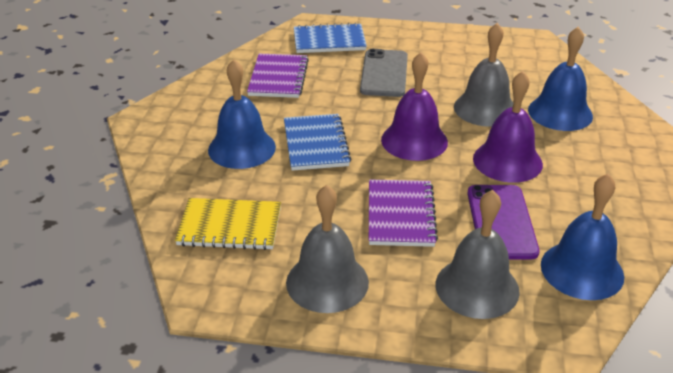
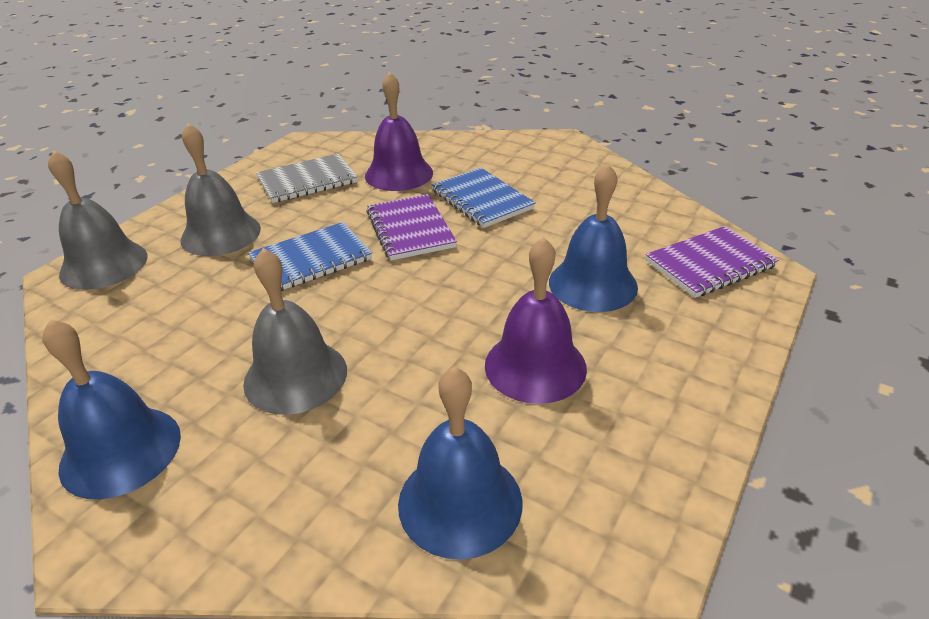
grey notebook: none = 0 -> [256,154,357,203] = 1
grey phone: [360,49,408,97] = 1 -> none = 0
purple phone: [467,185,540,260] = 1 -> none = 0
yellow notebook: [175,198,281,250] = 1 -> none = 0

